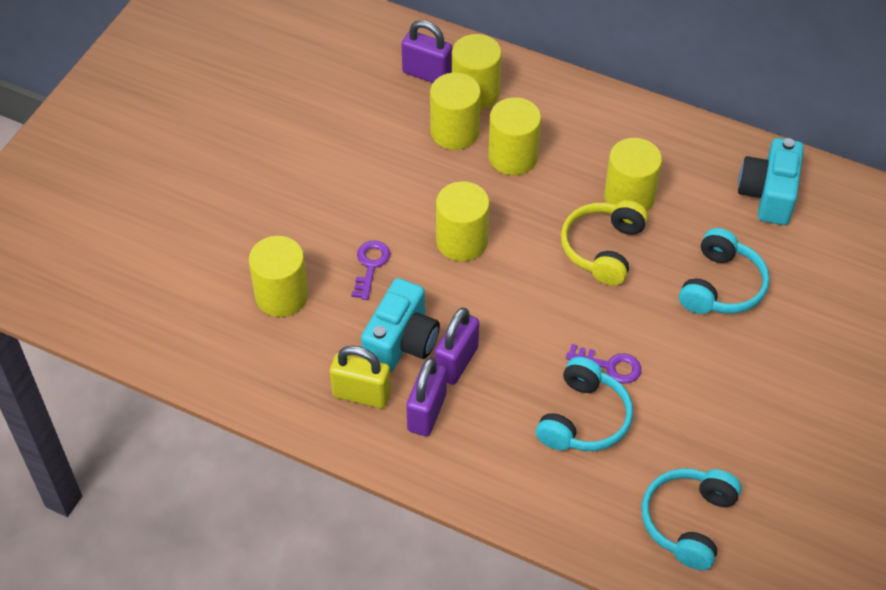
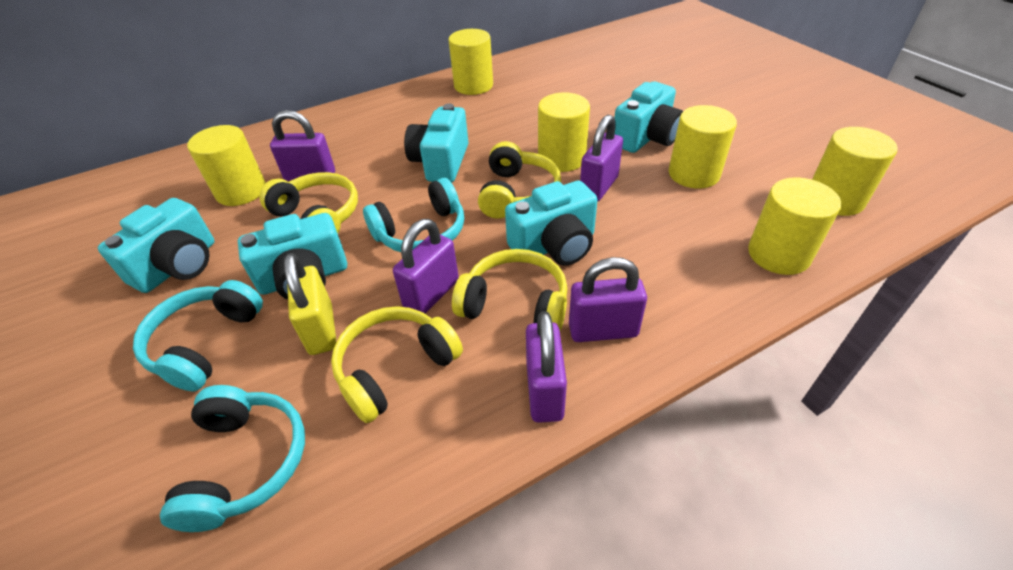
purple key: [351,241,390,300] [566,344,641,384] = 2 -> none = 0
purple padlock: [402,20,452,83] [406,357,446,436] [435,307,479,385] = 3 -> [270,110,335,182] [393,219,459,313] [526,311,567,423] [569,257,647,342] [580,115,623,202] = 5
turquoise camera: [361,278,440,372] [738,138,804,225] = 2 -> [98,198,215,293] [238,213,347,300] [404,104,469,183] [505,181,598,266] [614,81,683,153] = 5
yellow headphones: [561,200,648,286] = 1 -> [259,172,358,233] [331,306,463,423] [452,249,568,332] [478,141,561,219] = 4

